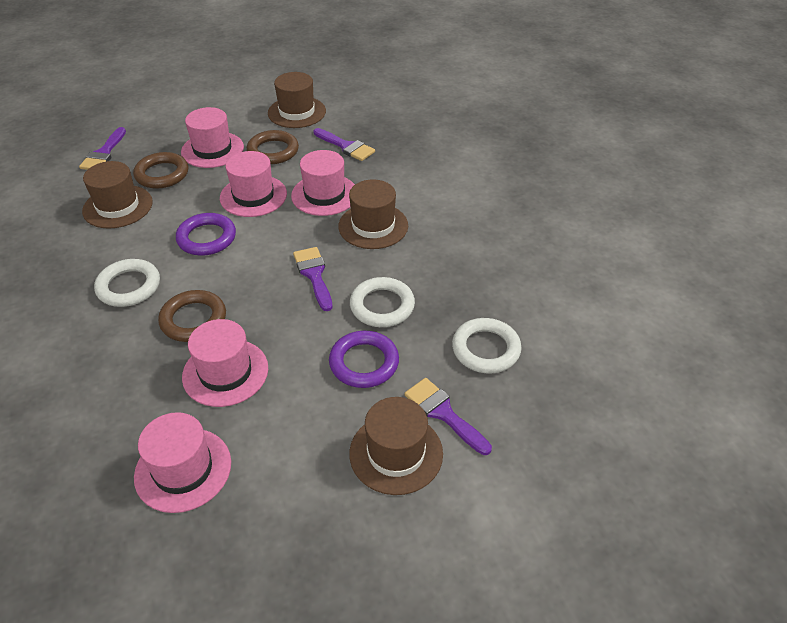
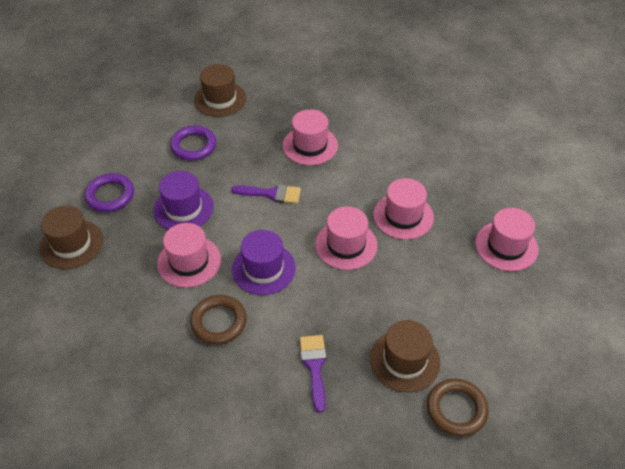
brown hat: [82,161,153,229] [268,72,326,128] [338,179,408,249] [349,397,443,495] = 4 -> [40,206,103,269] [194,64,246,117] [370,320,440,392] = 3
brown ring: [133,152,189,189] [158,290,226,342] [247,130,299,164] = 3 -> [190,295,247,345] [427,379,489,437] = 2
purple brush: [79,127,126,170] [293,247,332,311] [314,128,375,161] [404,378,492,455] = 4 -> [231,184,301,204] [300,335,327,413] = 2
purple hat: none = 0 -> [153,171,214,230] [232,230,296,295] = 2
white ring: [94,259,160,307] [350,277,415,327] [452,318,521,373] = 3 -> none = 0

